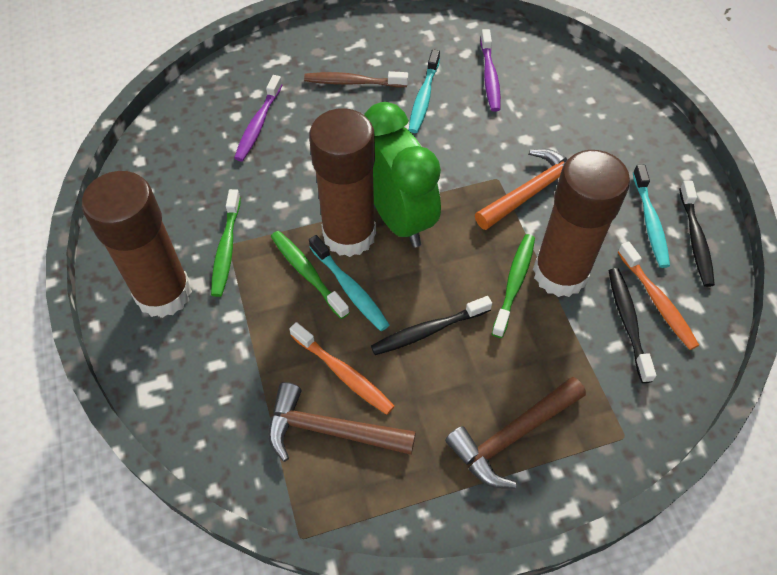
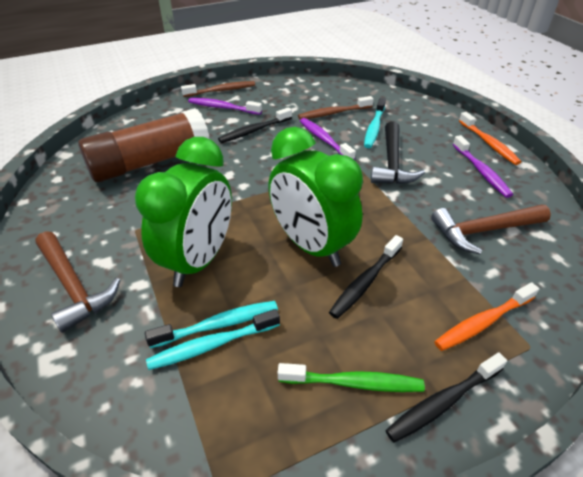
black hammer: none = 0 -> [371,121,425,184] = 1
brown glue stick: [82,171,192,318] [309,108,376,257] [533,150,630,297] = 3 -> [78,108,209,182] = 1
brown toothbrush: [304,71,408,87] = 1 -> [181,81,255,97] [298,96,374,120] = 2
green clock: [364,102,441,248] = 1 -> [135,137,232,287] [268,127,363,267] = 2
green toothbrush: [211,189,241,297] [271,231,350,319] [492,234,535,338] = 3 -> [278,363,425,392] = 1
orange hammer: [475,149,567,230] = 1 -> none = 0
purple toothbrush: [234,75,282,161] [480,29,501,112] = 2 -> [188,98,262,115] [300,118,356,160] [453,135,513,198] = 3

